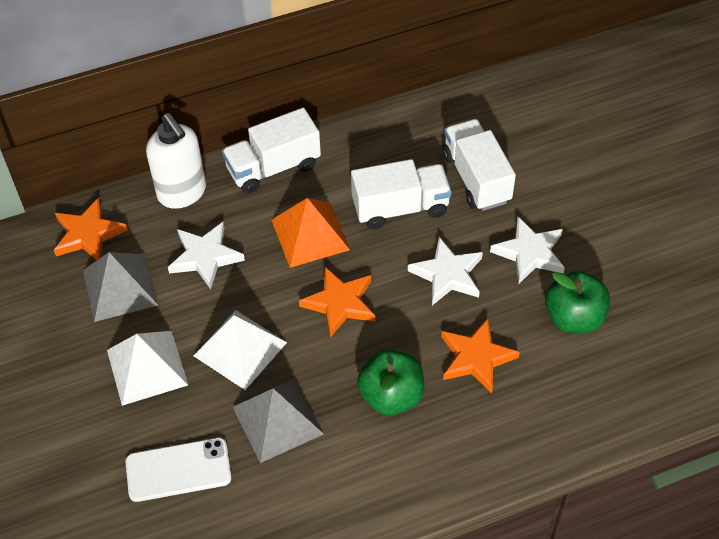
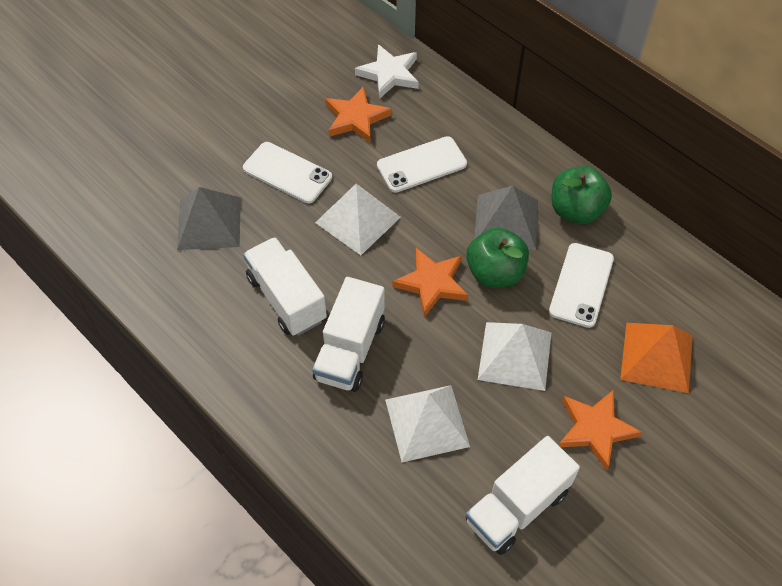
white phone: [125,438,232,502] = 1 -> [243,142,332,203] [377,136,467,193] [549,243,614,328] = 3
white pyramid: [107,331,188,406] [194,310,287,390] = 2 -> [315,184,401,255] [385,385,470,462] [478,322,552,391] = 3
white soap dispenser: [146,113,206,209] = 1 -> none = 0
white star: [168,222,245,289] [408,237,483,305] [490,217,565,284] = 3 -> [355,44,419,98] = 1

